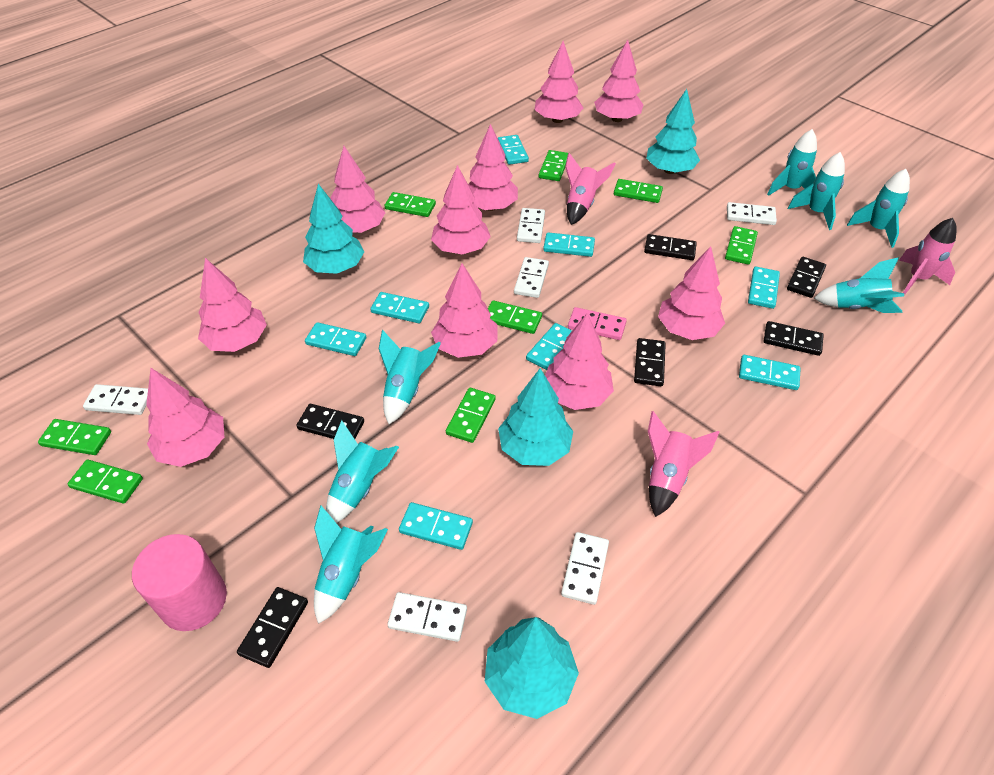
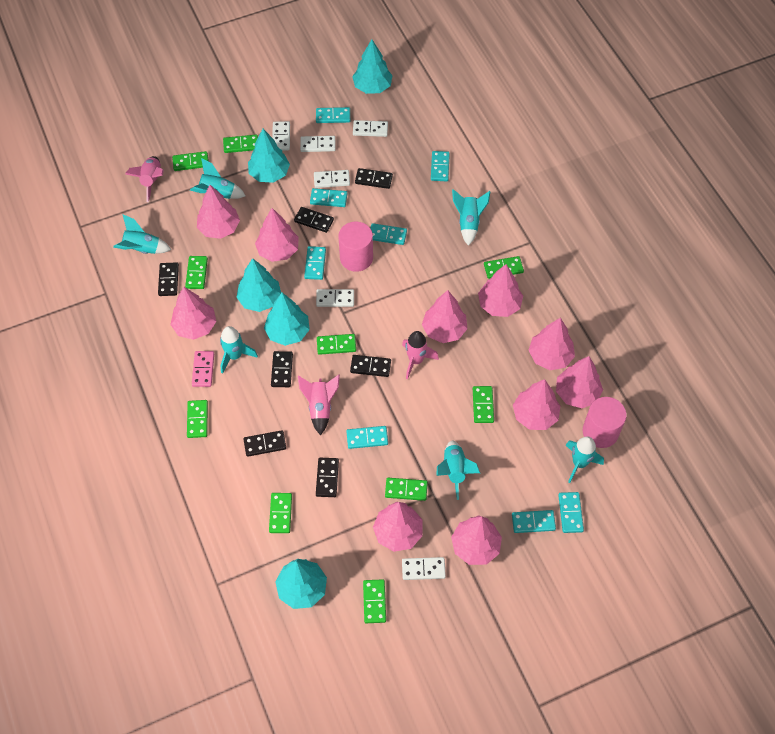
black domino: [237,587,308,668] [296,404,364,439] [634,338,666,386] [644,234,697,260] [764,321,824,356] [787,257,826,298] = 6 -> [158,262,179,296] [244,430,286,457] [271,351,293,387] [294,207,334,233] [316,458,339,497] [350,355,391,377] [355,168,393,189] = 7
green domino: [38,419,111,455] [68,460,143,504] [385,192,436,217] [446,388,496,443] [488,300,542,334] [539,150,568,181] [614,179,663,203] [725,226,758,265] = 8 -> [172,151,209,171] [185,256,208,289] [187,400,208,438] [223,135,258,153] [269,493,292,533] [317,334,356,355] [363,579,386,623] [385,478,428,501] [473,386,494,423] [484,256,524,279] = 10
pink cylinder: [132,534,227,631] = 1 -> [338,222,373,272] [583,397,626,448] = 2
turquoise rocket: [314,505,388,624] [326,420,399,523] [379,330,441,424] [767,129,817,196] [788,152,845,230] [814,257,904,313] [847,169,910,248] = 7 -> [113,214,171,254] [190,158,246,199] [220,326,258,374] [436,441,480,500] [452,189,491,246] [566,436,604,483] = 6
turquoise tree: [303,184,364,274] [485,617,579,719] [498,368,573,466] [646,89,700,174] = 4 -> [236,258,281,312] [248,129,290,183] [264,293,310,346] [275,559,327,609] [352,39,393,94] = 5

